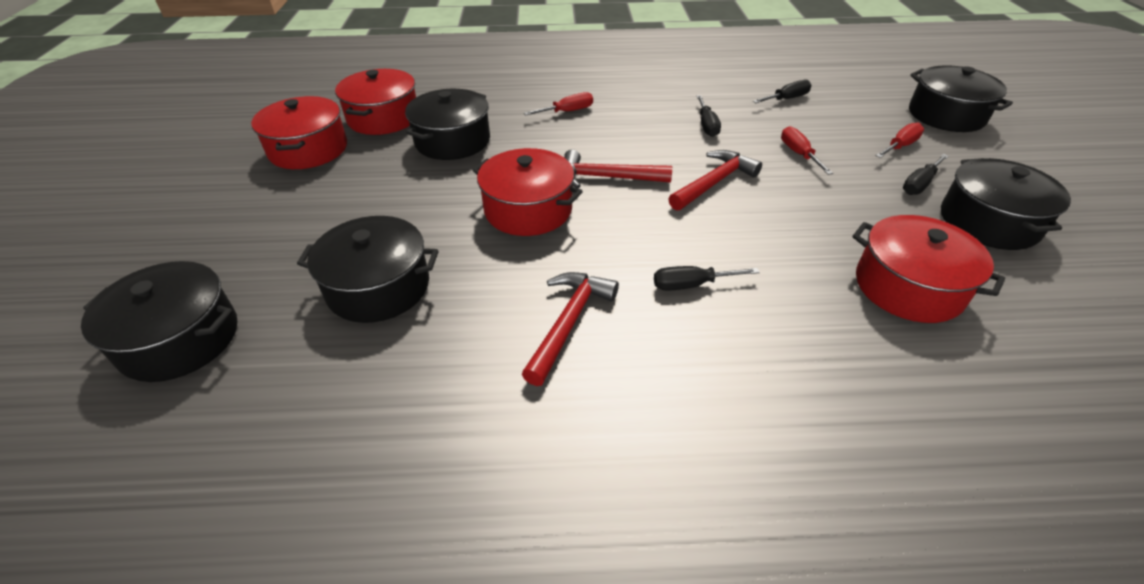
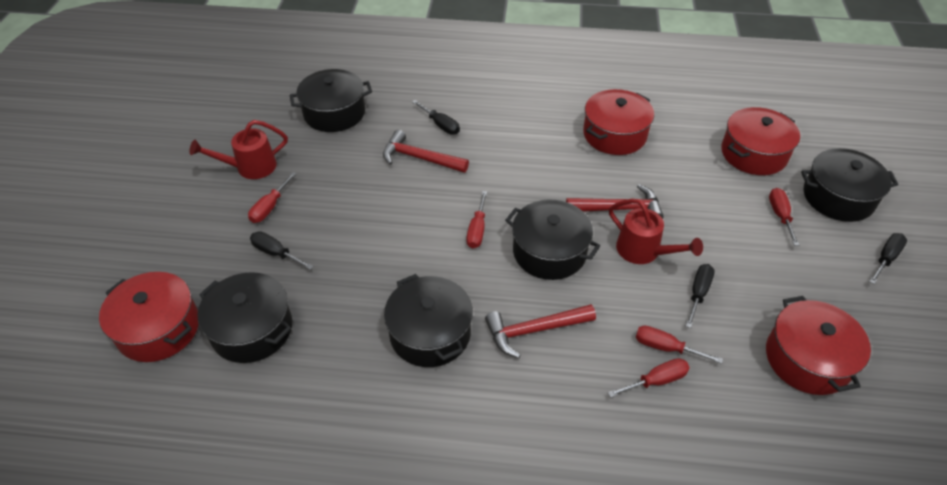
red screwdriver: [524,92,593,115] [781,126,833,175] [876,122,924,158] = 3 -> [248,172,297,223] [467,191,487,248] [608,358,690,398] [636,326,723,364] [769,188,799,246] = 5
red watering can: none = 0 -> [189,120,288,179] [609,199,703,264] = 2

